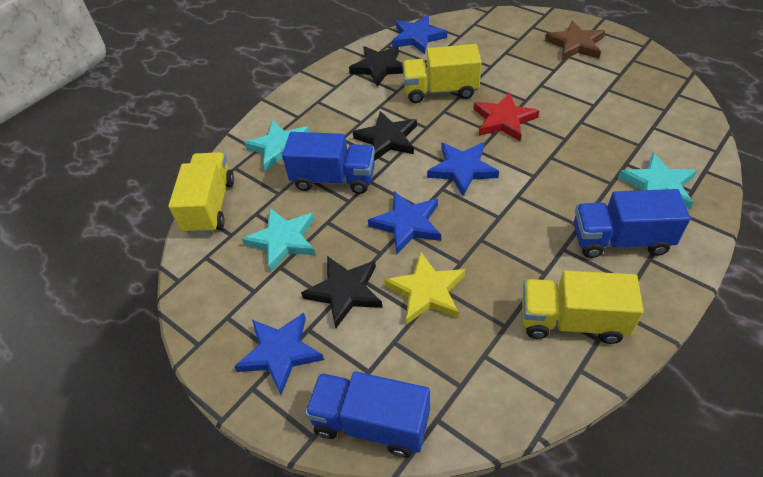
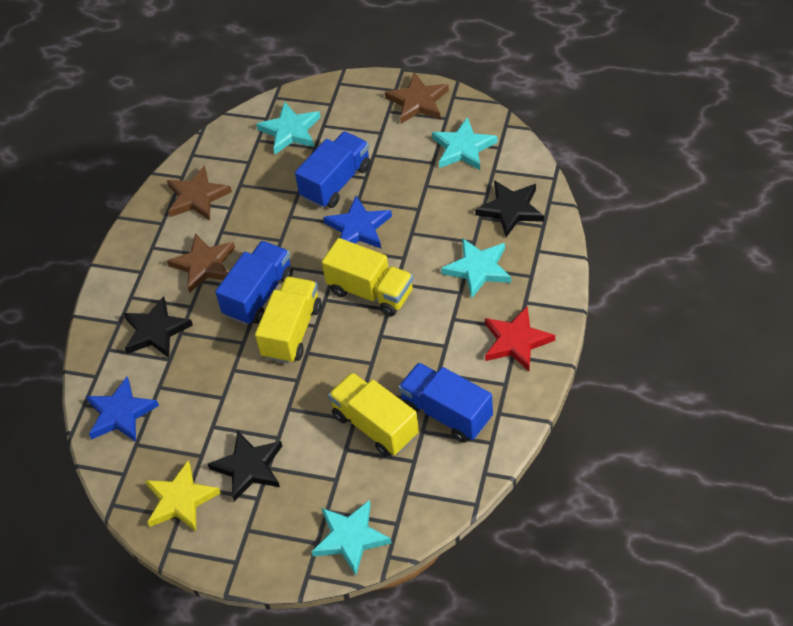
blue star: [234,313,324,395] [368,191,441,255] [392,15,447,54] [427,142,499,196] = 4 -> [86,377,159,442] [323,196,392,248] = 2
brown star: [545,21,605,60] = 1 -> [167,165,232,221] [167,233,235,293] [385,72,449,124] = 3
turquoise star: [242,208,315,272] [244,120,309,171] [618,152,697,210] = 3 -> [256,102,321,154] [311,500,392,575] [432,117,498,170] [441,238,511,299] = 4

